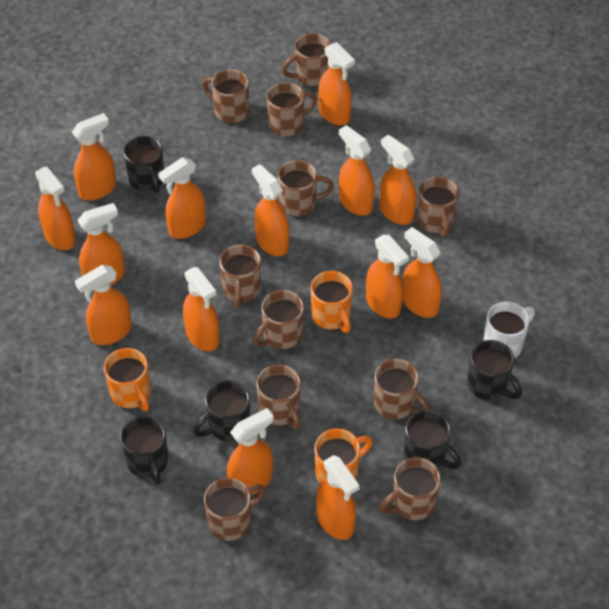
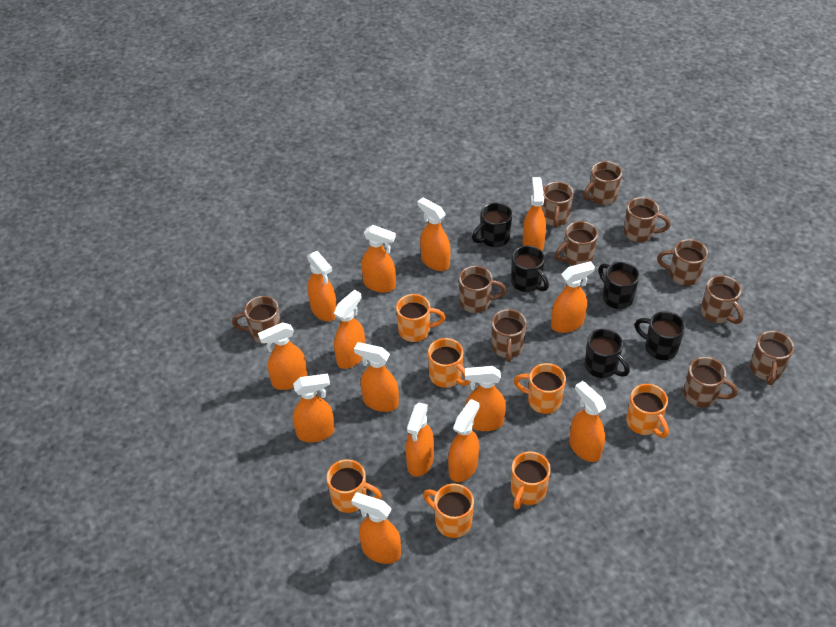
orange mug: [104,348,151,412] [311,271,353,333] [314,429,373,483] = 3 -> [327,459,382,513] [396,294,445,342] [423,484,474,538] [428,338,470,388] [511,451,551,510] [514,363,566,414] [626,384,669,438] = 7
white mug: [483,301,535,358] = 1 -> none = 0

